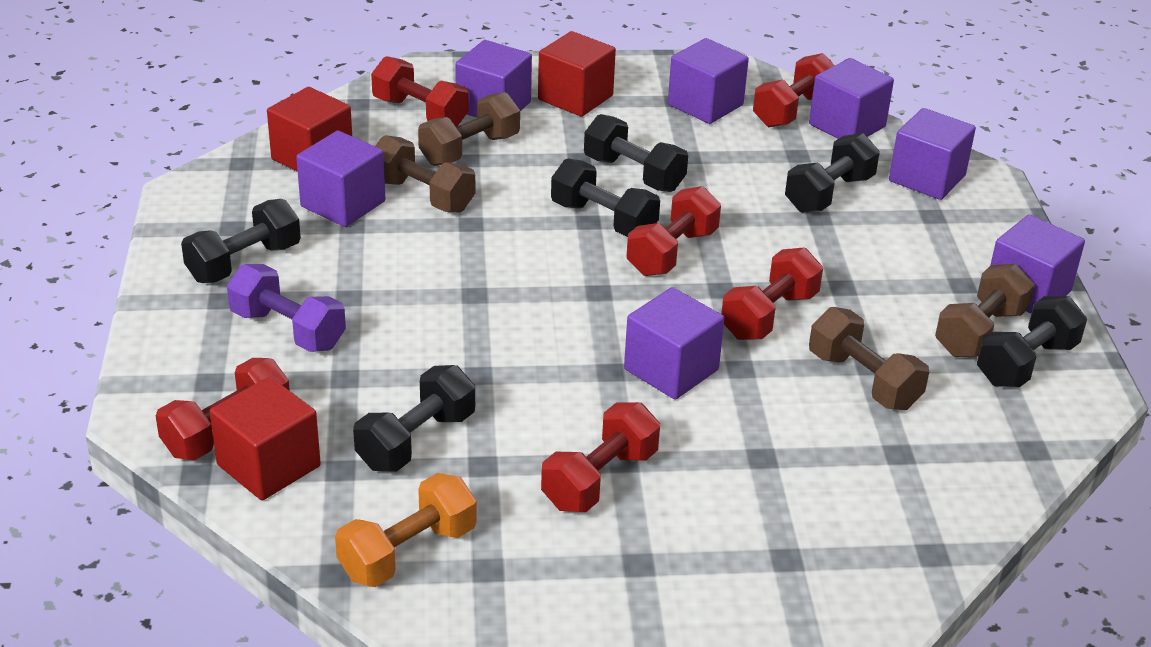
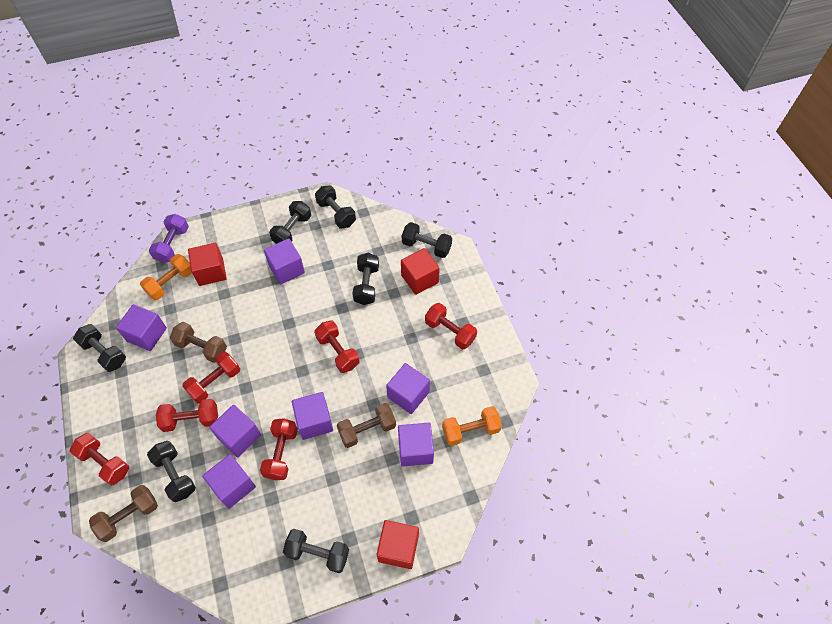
black dumbbell: [181,199,301,283] [353,365,475,472] [551,159,660,237] [584,114,688,192] [785,133,880,213] [977,296,1087,387] = 6 -> [73,324,126,372] [147,441,196,502] [269,201,311,244] [283,529,349,573] [315,185,356,228] [352,253,379,305] [402,222,452,258] = 7
brown dumbbell: [375,135,475,213] [418,92,520,166] [809,307,929,410] [935,264,1035,357] = 4 -> [89,485,158,542] [170,322,227,363] [337,403,396,448] = 3
orange dumbbell: [335,473,477,587] = 1 -> [140,254,192,300] [442,406,502,446] = 2

